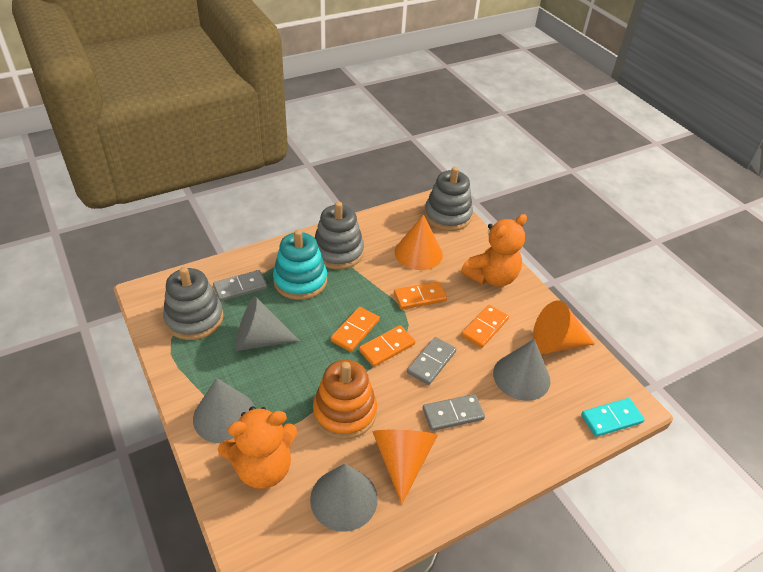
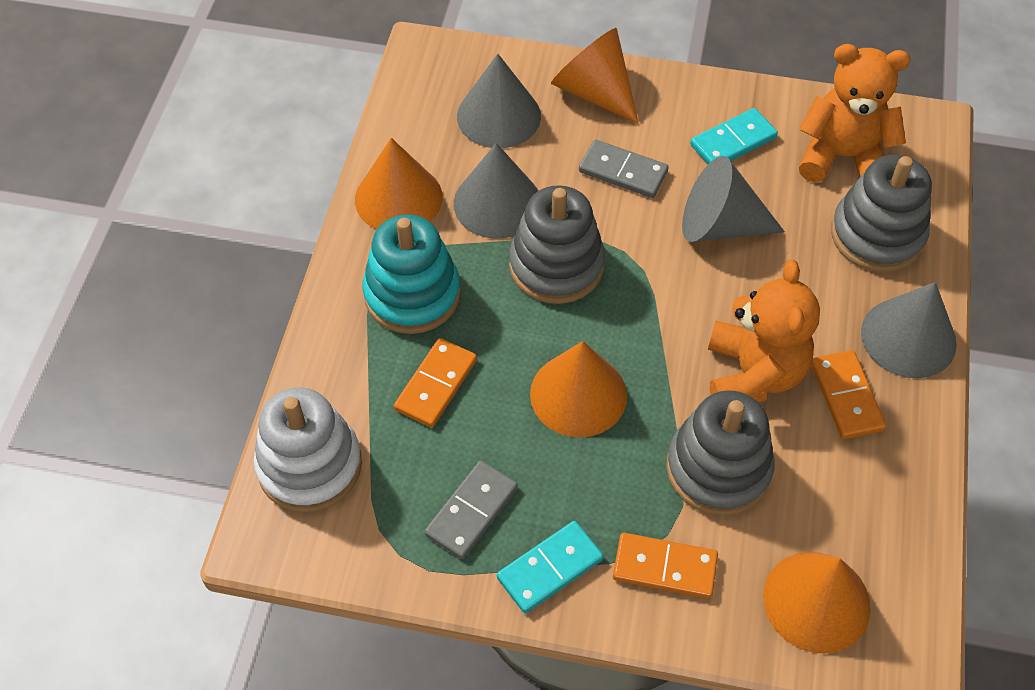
grey domino: [213,270,267,302] [407,337,456,385] [423,394,485,431] = 3 -> [424,461,518,559] [579,139,669,198] = 2
orange cone: [373,430,438,504] [395,215,443,270] [533,300,595,354] = 3 -> [355,138,443,230] [530,341,627,438] [551,28,639,124] [763,552,871,654] = 4
orange domino: [330,307,380,352] [359,325,415,367] [394,282,447,309] [461,305,509,348] = 4 -> [394,338,477,428] [613,533,718,599] [811,350,886,439] = 3
orange stacking toy: [313,360,377,439] = 1 -> none = 0
turquoise domino: [581,398,645,437] = 1 -> [497,521,604,614] [690,108,778,164] = 2
white stacking toy: none = 0 -> [254,387,362,512] = 1

